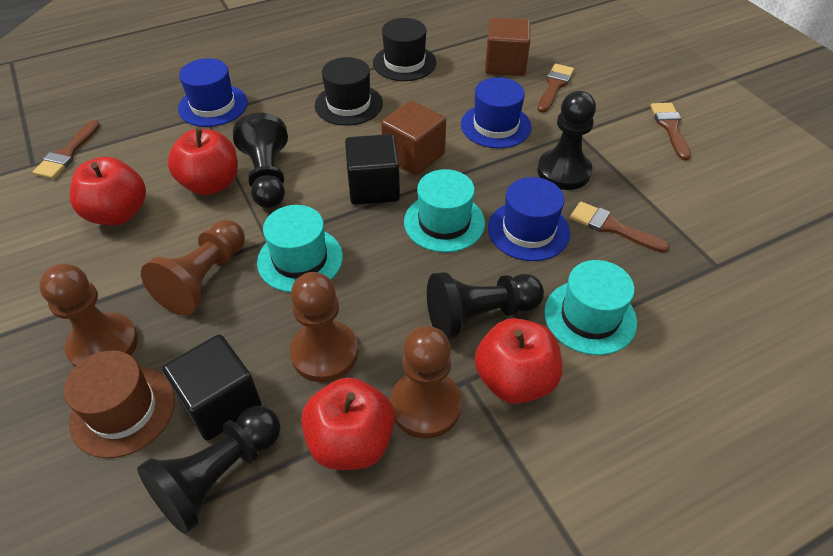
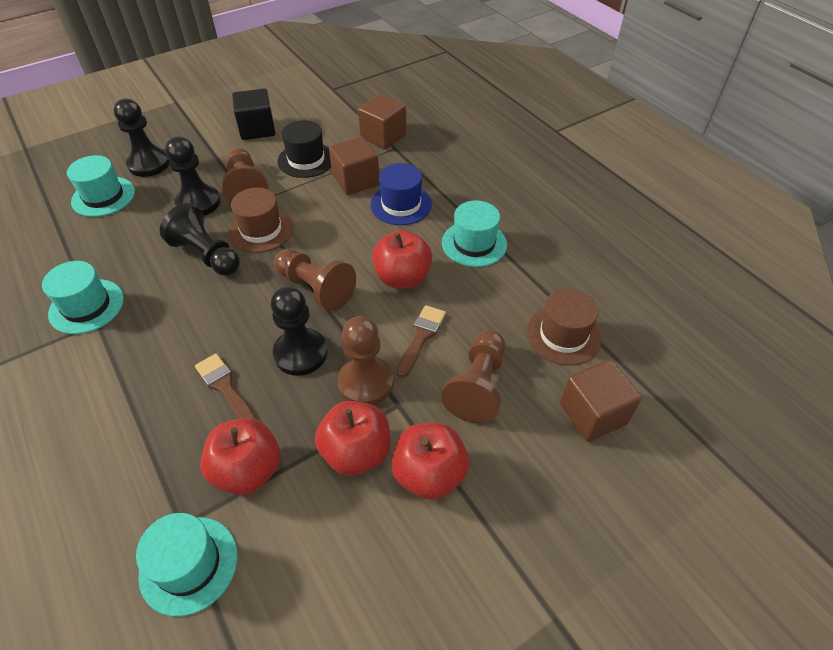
black cube: [163,334,262,441] [345,134,400,205] = 2 -> [232,88,275,140] = 1
black hat: [315,57,383,126] [373,18,437,81] = 2 -> [277,120,331,178] = 1
blue hat: [178,58,248,127] [461,77,532,148] [488,177,570,261] = 3 -> [370,163,432,225] = 1
brown brush: [33,120,100,179] [538,64,574,113] [570,202,670,253] [650,103,691,161] = 4 -> [195,354,256,419] [397,305,446,378] = 2
brown cube: [381,100,446,175] [485,17,530,76] = 2 -> [329,136,379,195] [358,94,406,149] [560,360,642,442] = 3
brown hat: [64,350,175,458] = 1 -> [228,188,293,253] [526,289,602,365] = 2
turquoise hat: [257,205,343,292] [404,169,485,252] [544,260,637,355] = 3 -> [42,261,124,334] [67,155,135,217] [136,513,238,616] [442,200,507,267] = 4

